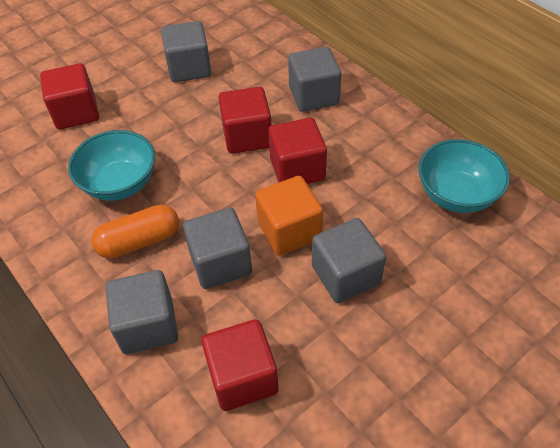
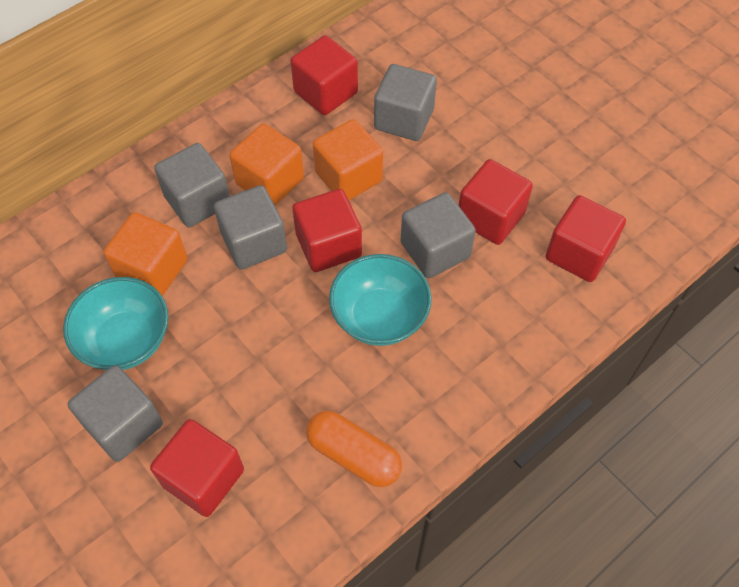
orange cube: [255,176,323,256] = 1 -> [104,212,188,296] [229,124,304,206] [313,119,383,200] = 3
red cube: [40,63,99,130] [201,319,279,411] [219,87,272,154] [268,118,327,184] = 4 -> [150,419,244,517] [291,35,358,115] [292,189,362,272] [459,159,533,245] [546,195,626,282] = 5

